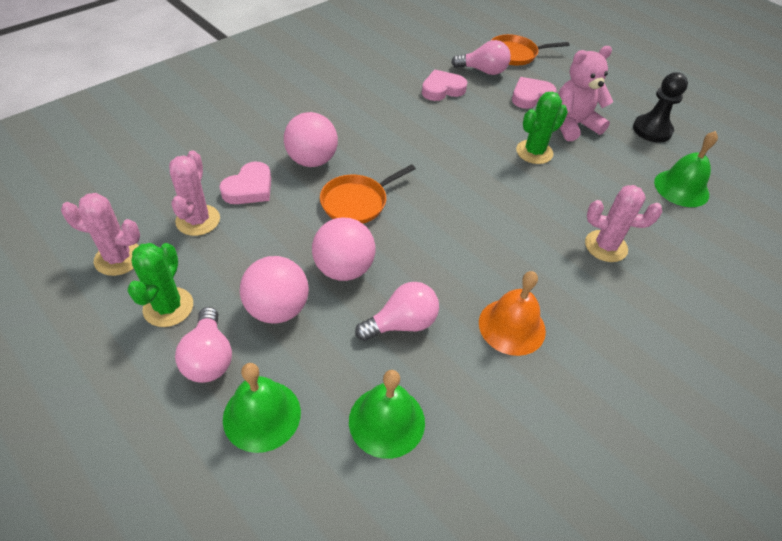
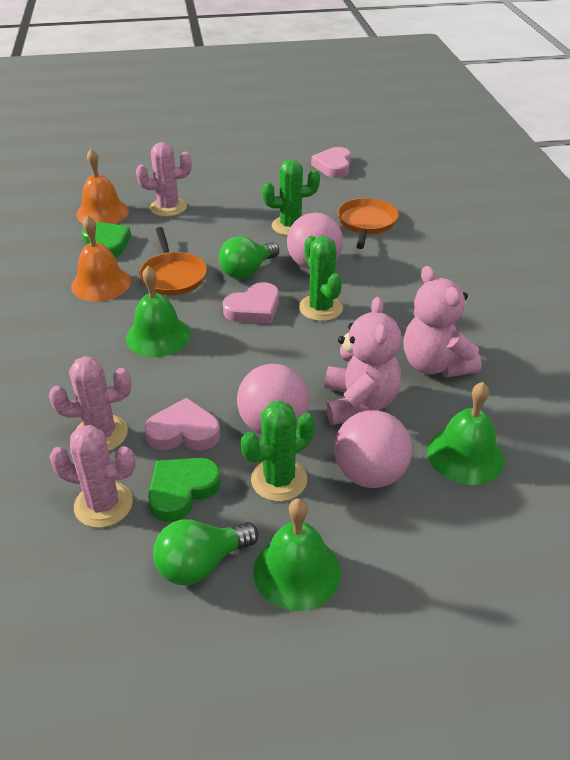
black pawn: [633,72,688,143] = 1 -> none = 0
green cactus: [127,243,193,327] [516,92,568,164] = 2 -> [241,401,315,501] [262,159,320,236] [299,236,343,321] = 3
green heart: none = 0 -> [82,222,131,257] [148,458,221,522] = 2
green light bulb: none = 0 -> [153,520,258,585] [219,236,279,279] = 2
orange bell: [479,271,546,356] = 1 -> [71,216,131,302] [76,149,129,224] = 2
pink light bulb: [175,307,232,383] [355,282,439,341] [451,40,511,75] = 3 -> none = 0
pink teddy bear: [558,46,613,141] = 1 -> [324,297,401,425] [403,266,481,378] = 2

